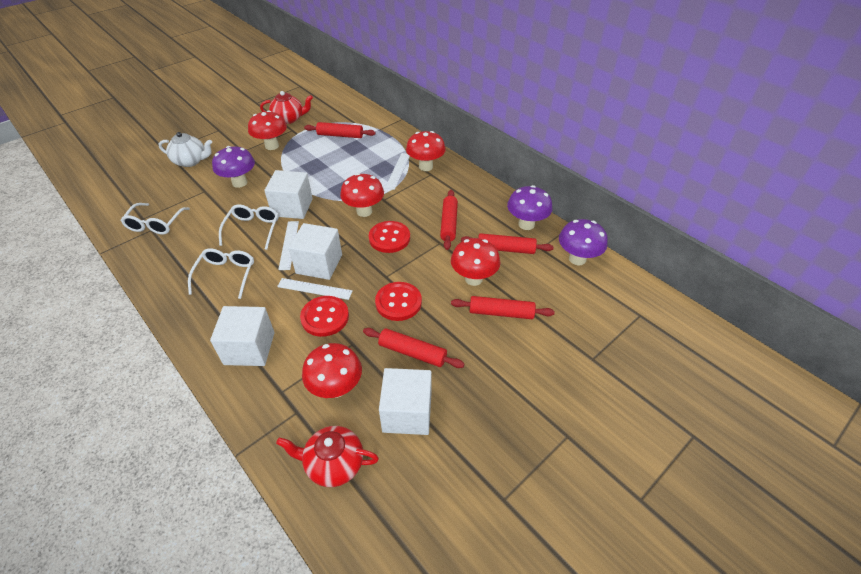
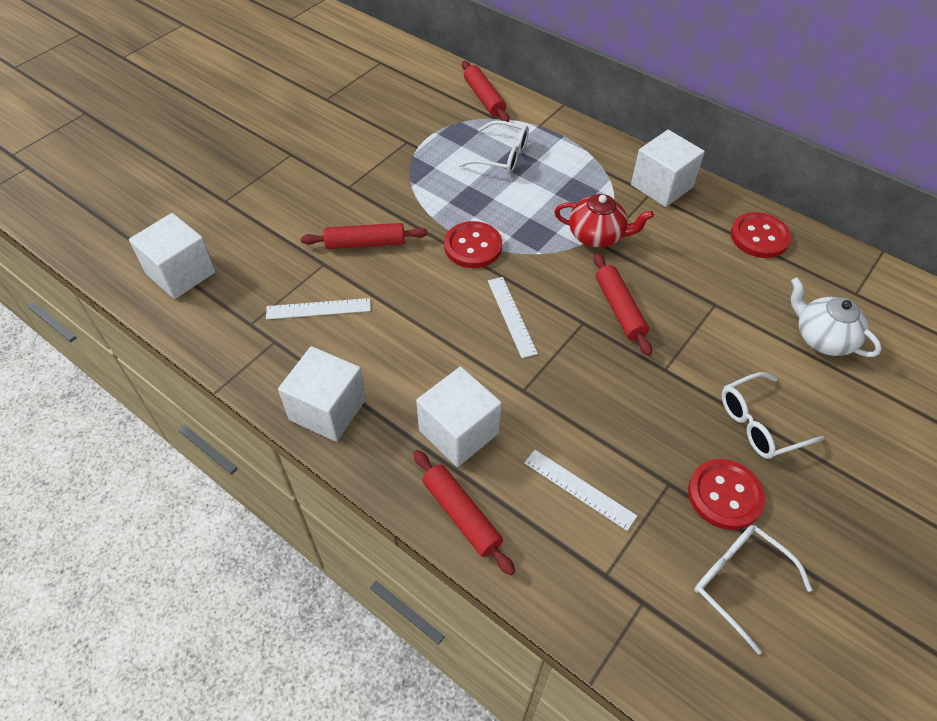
purple mushroom: [212,146,255,188] [507,185,553,230] [559,219,608,266] = 3 -> none = 0
red mushroom: [248,110,287,150] [302,343,362,398] [340,173,384,217] [406,131,446,171] [451,238,500,286] = 5 -> none = 0
red rolling pin: [304,122,376,138] [363,328,464,368] [440,190,458,250] [451,296,555,319] [461,233,554,254] = 5 -> [301,223,428,249] [413,450,515,575] [462,61,509,122] [594,253,652,356] = 4
red teapot: [260,91,313,124] [276,426,379,487] = 2 -> [554,194,654,248] = 1

